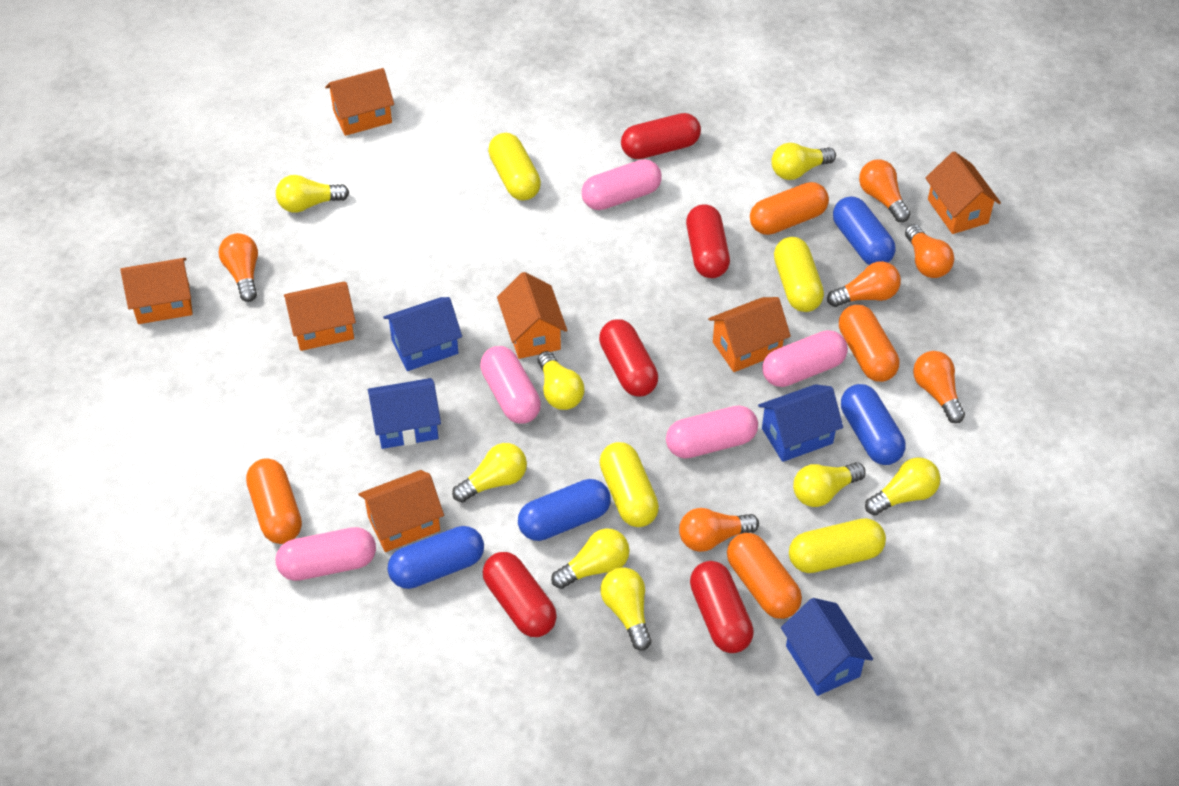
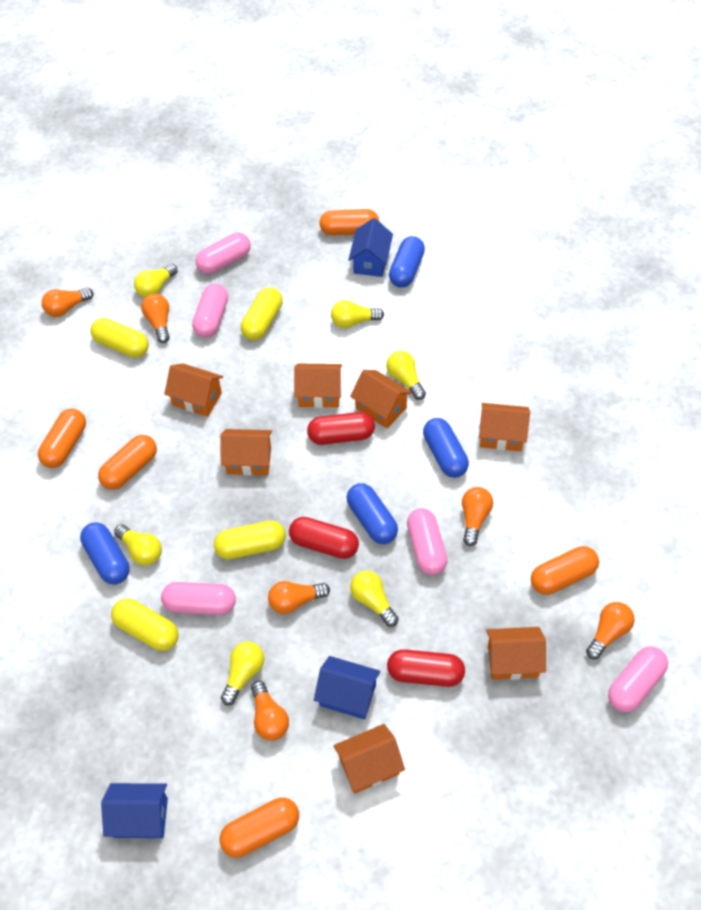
blue house: [368,378,441,449] [383,297,462,371] [758,384,843,462] [781,598,873,696] = 4 -> [101,783,168,838] [314,656,380,719] [348,218,393,277] = 3
orange capsule: [246,459,302,544] [727,533,802,619] [750,182,829,235] [839,305,899,382] = 4 -> [38,409,86,468] [98,435,157,490] [219,797,299,858] [319,209,379,236] [531,546,599,595] = 5
red capsule: [483,552,557,637] [599,319,658,397] [621,113,701,159] [686,204,730,278] [690,561,754,653] = 5 -> [289,517,359,559] [307,412,375,445] [387,649,465,687] = 3
yellow light bulb: [276,175,349,213] [452,443,527,502] [538,351,584,410] [551,528,630,589] [601,567,652,650] [771,143,836,180] [793,462,866,507] [865,457,941,515] = 8 -> [114,524,162,566] [134,264,178,298] [221,642,265,705] [331,300,384,328] [350,571,399,627] [386,351,426,400] = 6

